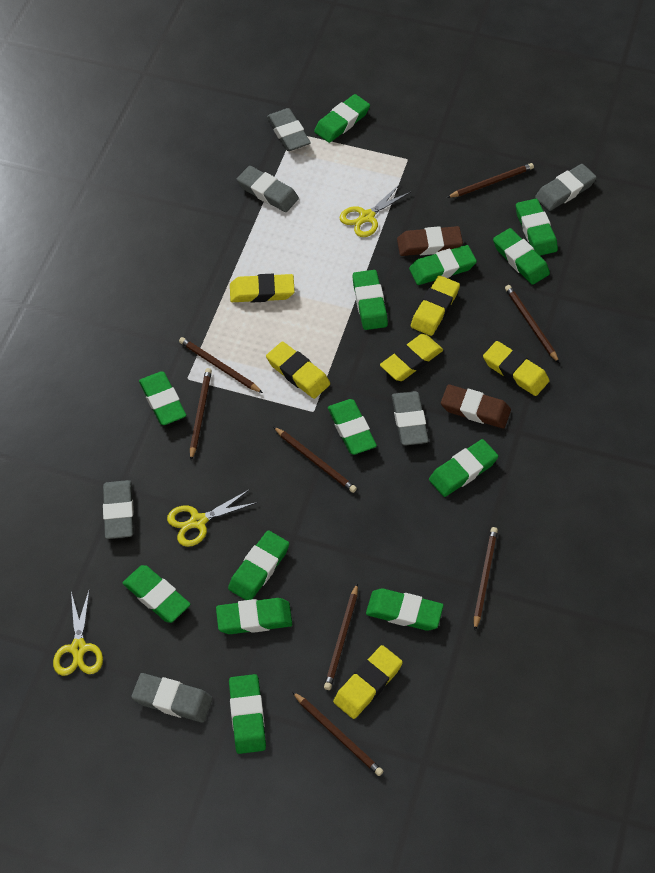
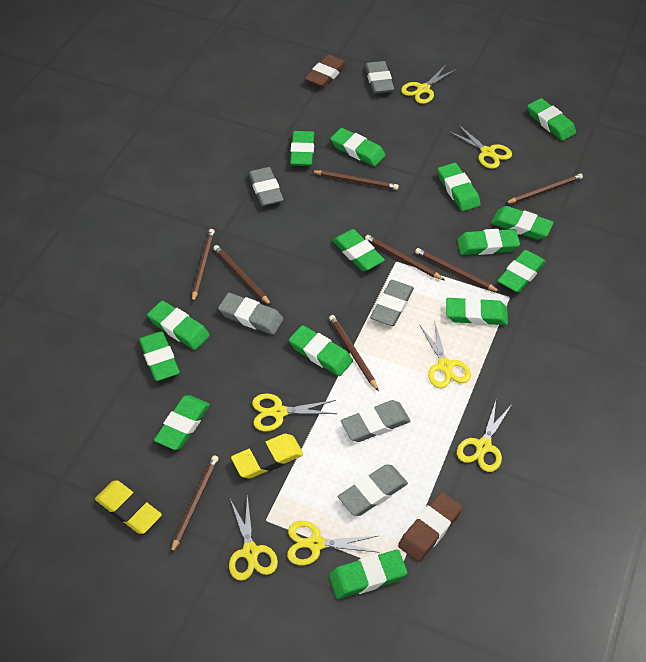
green eraser: [123,565,191,623] [139,371,186,425] [216,598,292,634] [228,530,289,600] [229,674,266,754] [314,94,370,143] [328,399,377,455] [352,270,388,330] [366,589,444,631] [409,245,477,285] [429,439,498,497] [493,228,550,285] [516,199,558,256] = 13 -> [139,331,180,381] [147,300,210,350] [154,395,210,450] [289,325,353,376] [290,131,314,166] [329,550,407,599] [330,128,386,166] [332,229,385,271] [438,163,481,211] [446,297,508,325] [457,229,520,255] [491,206,554,240] [497,250,546,293] [527,98,576,141] = 14
yellow eraser: [230,274,295,303] [266,341,330,399] [333,645,403,719] [380,334,443,381] [411,275,460,336] [483,341,550,396] = 6 -> [95,480,162,534] [231,434,304,479] = 2
yellow scissors: [53,591,103,676] [167,489,258,547] [340,184,411,237] = 3 -> [229,494,278,581] [252,393,337,431] [287,521,379,565] [401,65,456,104] [419,320,471,388] [449,124,512,169] [457,401,511,472] = 7

